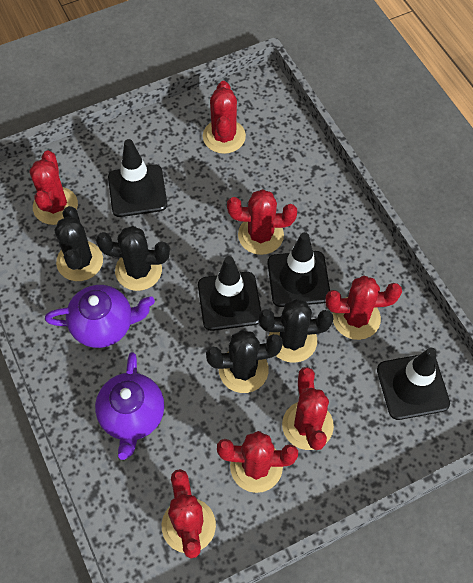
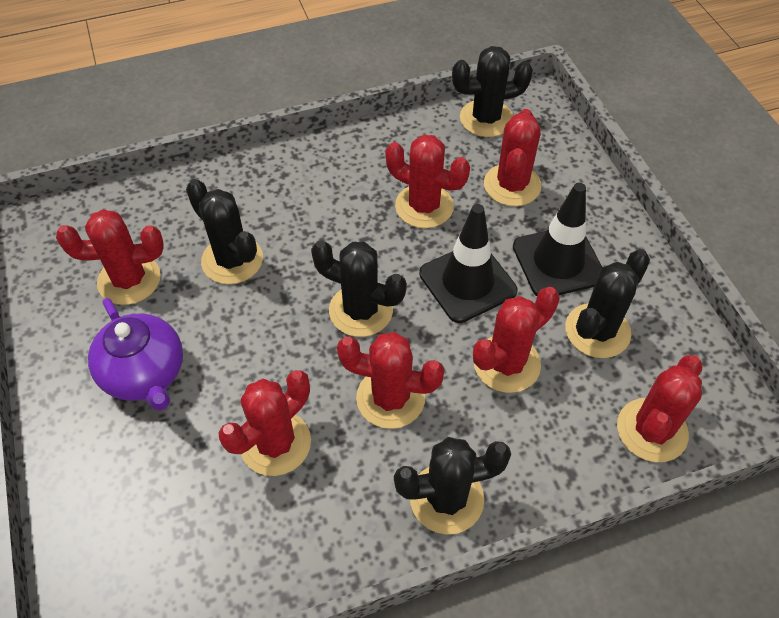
black cactus: [55,206,103,281] [96,226,170,291] [206,330,283,393] [259,299,333,363] = 4 -> [186,179,263,284] [311,240,407,337] [394,437,511,535] [452,46,533,137] [565,249,650,358] = 5
black traffic cone: [108,139,167,217] [198,256,261,331] [267,232,330,307] [377,348,450,420] = 4 -> [419,204,518,323] [513,183,602,296] = 2
purple teapot: [45,285,155,348] [95,352,164,460] = 2 -> [88,298,183,411] = 1

